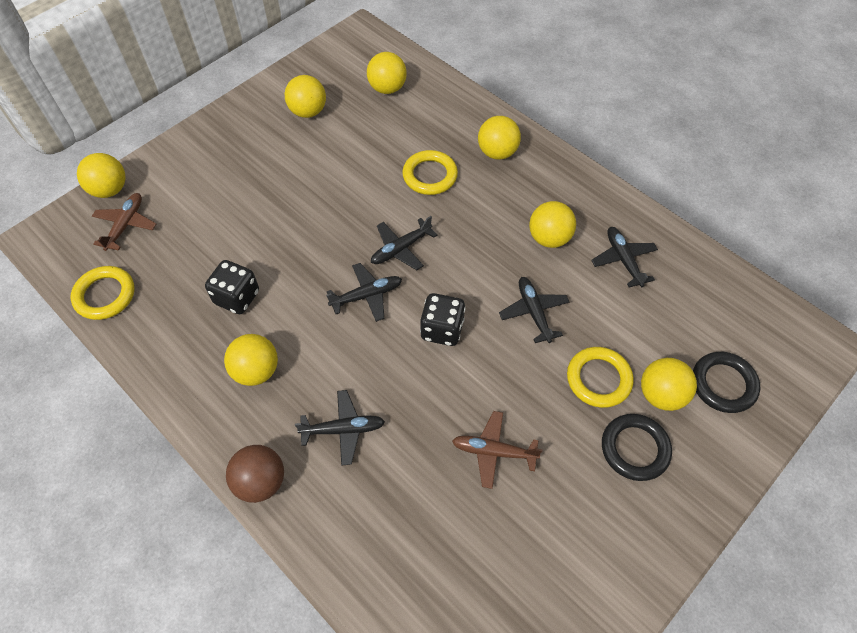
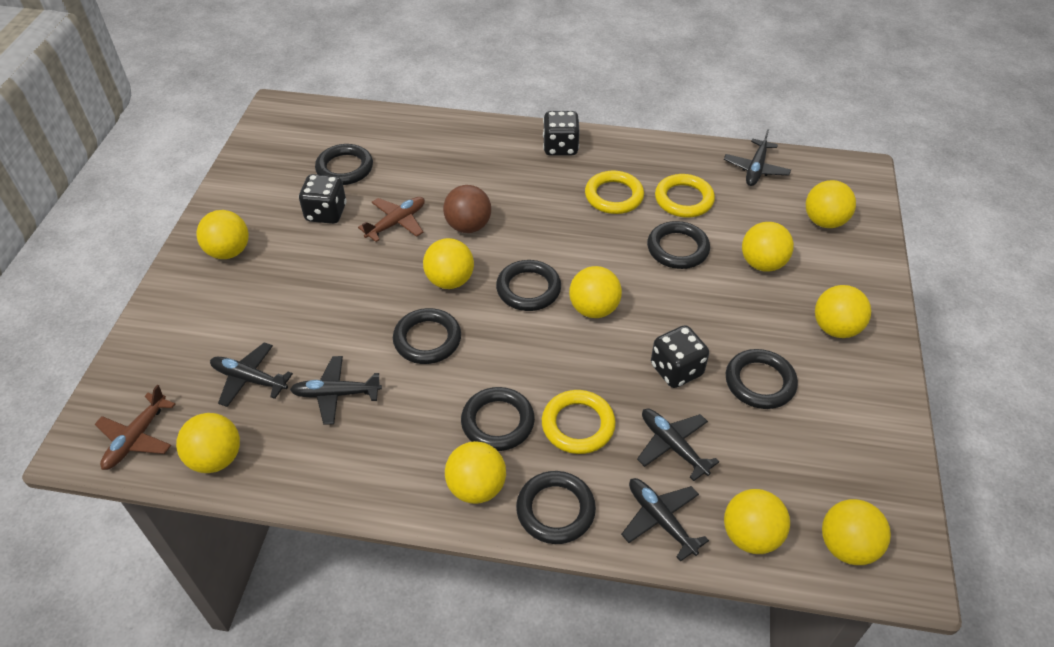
black dice: [205,260,259,314] [420,293,466,346] = 2 -> [299,174,347,224] [543,111,580,156] [651,325,709,388] = 3
black ring: [602,414,672,481] [693,352,761,413] = 2 -> [315,144,373,185] [393,308,461,364] [461,387,535,451] [496,260,561,311] [516,471,596,544] [647,221,710,269] [726,349,798,409] = 7
yellow ball: [77,153,126,198] [224,334,278,386] [285,75,326,118] [367,52,407,94] [478,116,521,160] [529,201,576,248] [641,358,697,411] = 7 -> [176,413,240,473] [196,210,249,259] [423,238,474,289] [445,441,506,504] [569,266,622,318] [724,489,790,554] [742,222,794,272] [806,180,856,228] [815,285,871,338] [822,499,891,565] = 10

